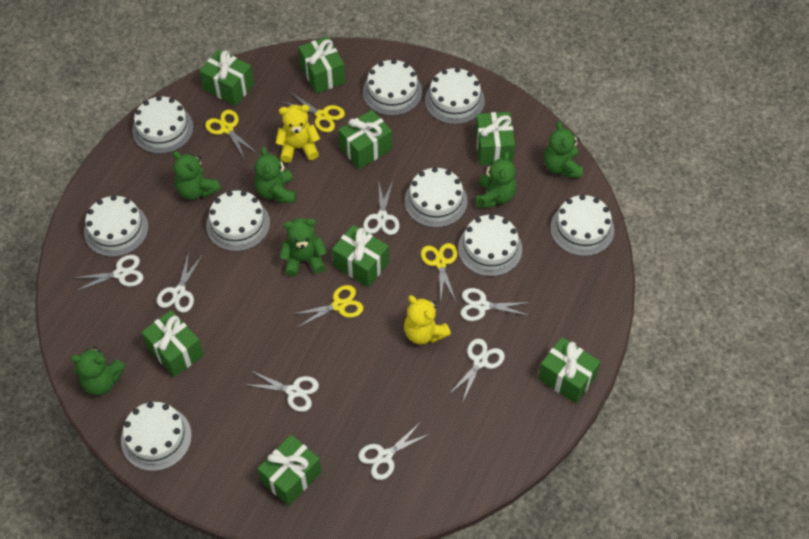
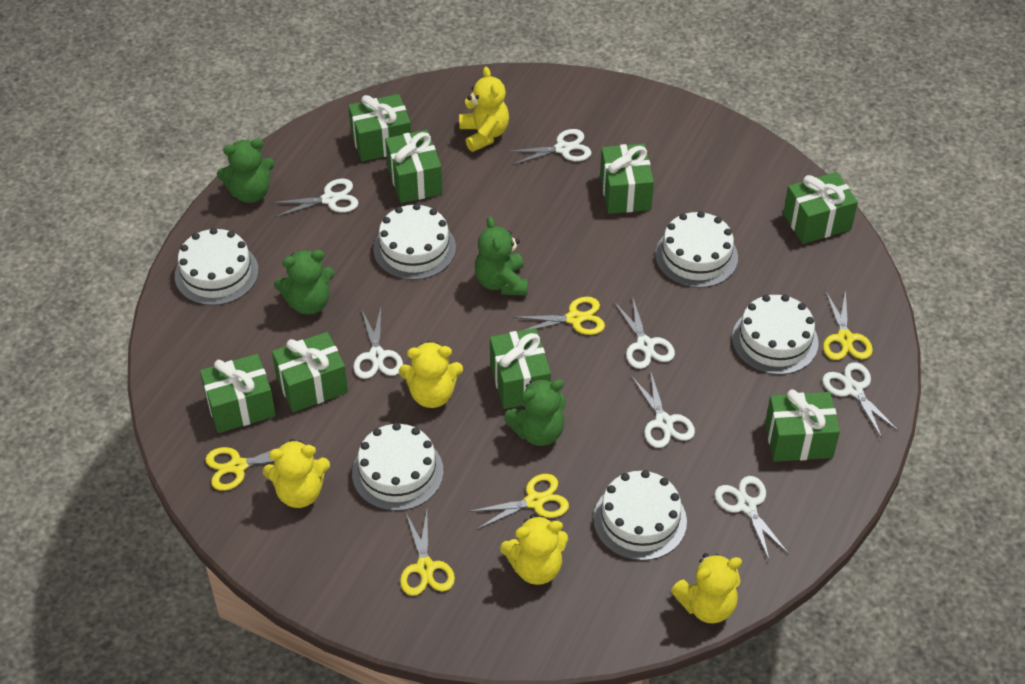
green teddy bear: [70,346,125,395] [173,151,221,200] [255,147,296,203] [280,218,327,277] [476,152,516,208] [544,121,583,178] = 6 -> [217,139,275,203] [274,250,334,315] [475,216,528,296] [504,379,566,446] = 4
white cake: [84,195,149,257] [121,402,192,471] [132,96,193,154] [206,191,270,251] [363,59,422,116] [405,167,467,228] [425,67,485,124] [458,214,522,276] [550,195,614,256] = 9 -> [175,228,258,306] [352,423,443,511] [373,203,456,280] [593,470,687,561] [655,211,738,288] [732,294,819,375] = 6
yellow scissors: [205,110,257,159] [283,92,345,132] [294,285,363,327] [421,243,457,301] = 4 -> [205,440,300,491] [400,511,455,596] [468,474,569,530] [513,297,605,335] [823,289,873,360] = 5
yellow teddy bear: [276,105,320,163] [404,295,451,345] = 2 -> [263,439,330,508] [399,341,463,408] [459,67,509,152] [500,514,568,585] [671,553,742,624] = 5

